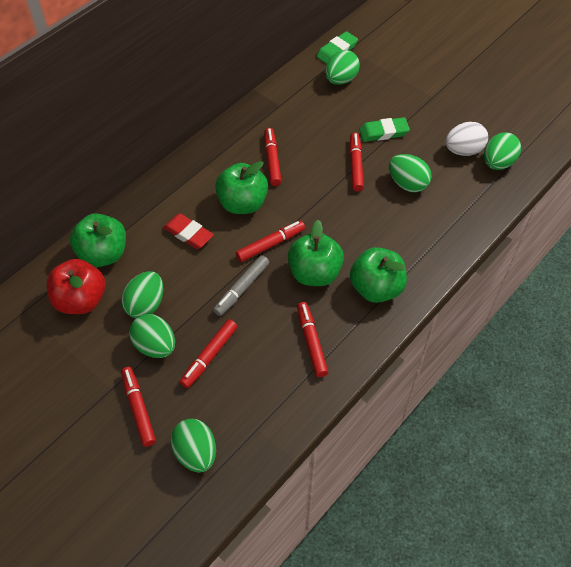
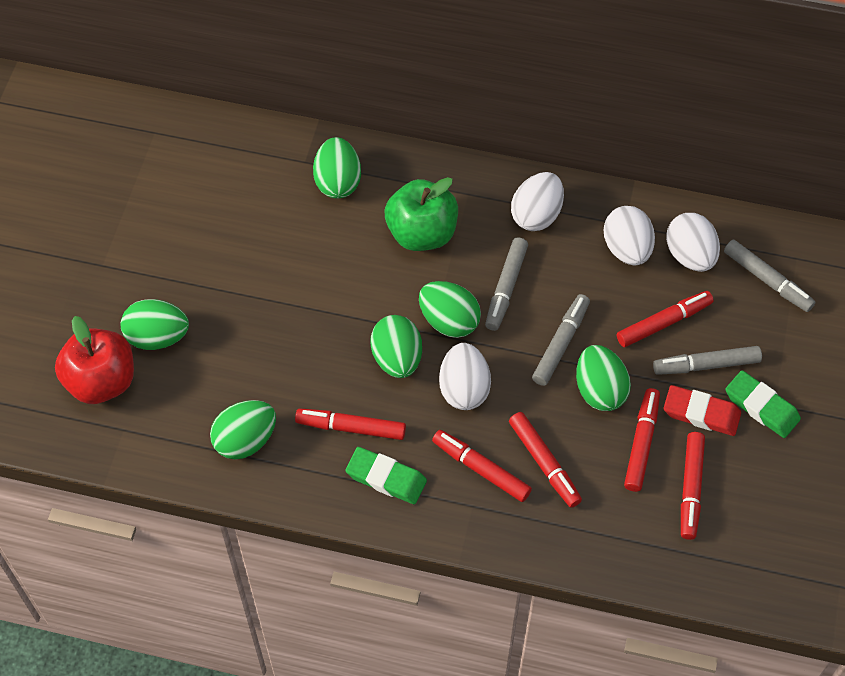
green apple: [70,213,126,267] [215,161,268,214] [288,220,344,286] [350,247,407,303] = 4 -> [385,177,458,251] = 1
grey marker: [213,255,269,316] = 1 -> [485,237,528,331] [532,294,590,386] [653,346,762,375] [724,239,815,312] = 4
white egg: [445,122,488,156] = 1 -> [439,343,491,410] [511,172,564,231] [604,206,655,265] [666,213,720,272] = 4

